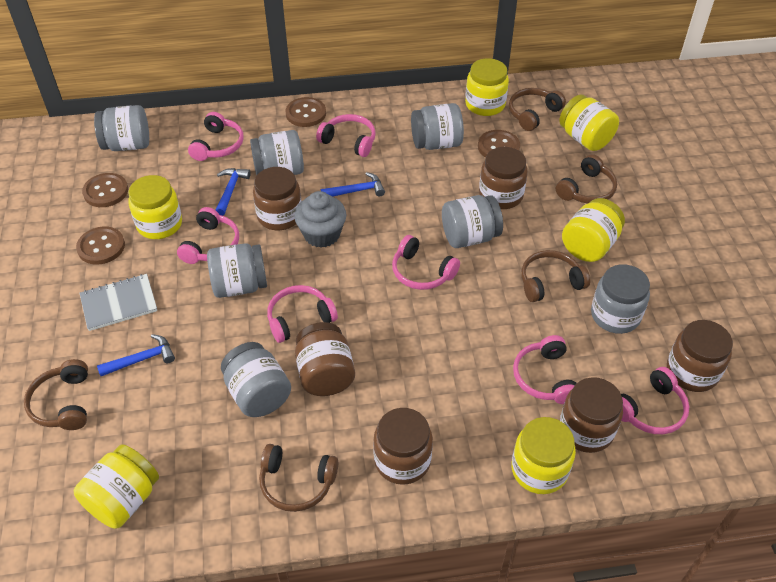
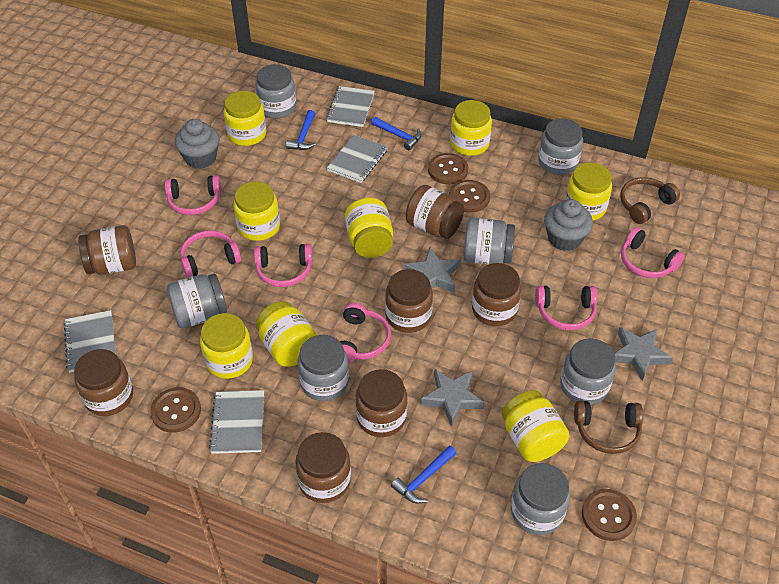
brown headphones: [24,359,88,430] [259,444,338,512] [509,88,566,131] [521,250,590,302] [556,154,617,204] = 5 -> [574,401,643,454] [620,177,680,224] = 2
brown jar: [253,167,302,230] [295,322,355,396] [373,408,433,485] [479,147,528,209] [560,377,623,453] [667,320,733,392] = 6 -> [74,349,133,416] [78,225,136,275] [295,432,351,503] [356,369,407,437] [385,269,433,333] [406,185,464,239] [472,263,521,326] = 7
grey cupcake: [294,191,346,248] = 1 -> [175,119,220,169] [544,199,593,251] = 2
grey notebook: [79,274,157,331] = 1 -> [64,310,116,372] [209,390,264,454] [326,86,375,127] [327,135,387,183] = 4
grey star: none = 0 -> [404,247,461,293] [420,369,485,426] [614,327,673,381] = 3
pink headphones: [177,207,239,264] [188,112,244,161] [267,285,338,343] [316,114,376,157] [392,235,460,290] [513,335,577,404] [621,367,689,434] = 7 -> [165,175,221,215] [180,230,241,278] [254,244,313,287] [340,303,391,363] [535,286,597,330] [621,227,685,278] = 6
yellow jar: [74,444,159,529] [128,175,182,239] [465,58,509,116] [511,417,576,494] [559,94,619,151] [562,198,625,262] = 6 -> [200,313,253,379] [224,91,267,146] [233,181,280,241] [256,301,317,367] [345,198,393,258] [450,100,492,156] [502,390,570,462] [565,162,612,221] = 8

